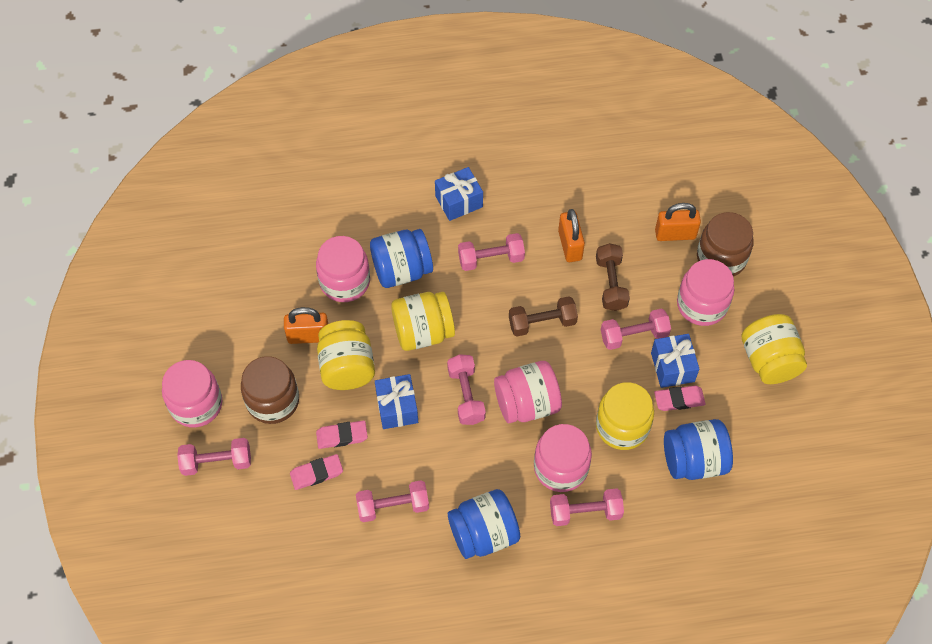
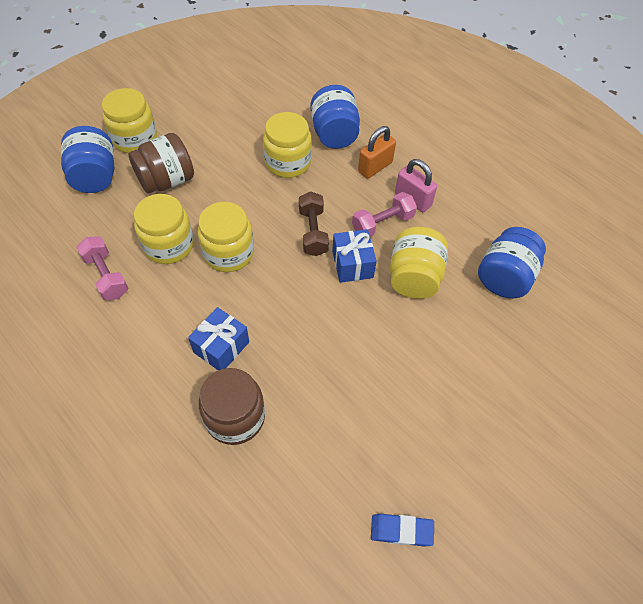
blue eraser: none = 0 -> [371,514,434,547] = 1
blue gift: [375,374,418,429] [435,167,483,221] [651,334,699,388] = 3 -> [188,307,249,371] [332,229,377,283] = 2
brown dumbbell: [509,296,578,337] [596,243,630,311] = 2 -> [299,191,329,256] = 1
orange padlock: [284,307,328,344] [558,209,585,262] [655,203,701,241] = 3 -> [358,126,396,179] = 1
pink dumbbell: [177,438,251,476] [356,480,429,522] [447,354,486,425] [458,233,525,271] [550,488,624,526] [601,309,671,350] = 6 -> [77,236,129,301] [352,192,417,237] = 2
pink eraser: [290,454,343,490] [316,420,368,449] [654,385,706,411] = 3 -> none = 0
pink jar: [162,360,222,428] [316,236,370,302] [494,361,562,423] [534,424,592,492] [677,259,735,326] = 5 -> none = 0
pink padlock: none = 0 -> [395,159,437,212] = 1
yellow jar: [317,320,375,390] [391,292,455,351] [596,382,654,450] [741,314,807,384] = 4 -> [102,88,157,153] [134,194,194,264] [198,202,254,272] [263,112,312,178] [390,227,448,299] = 5

